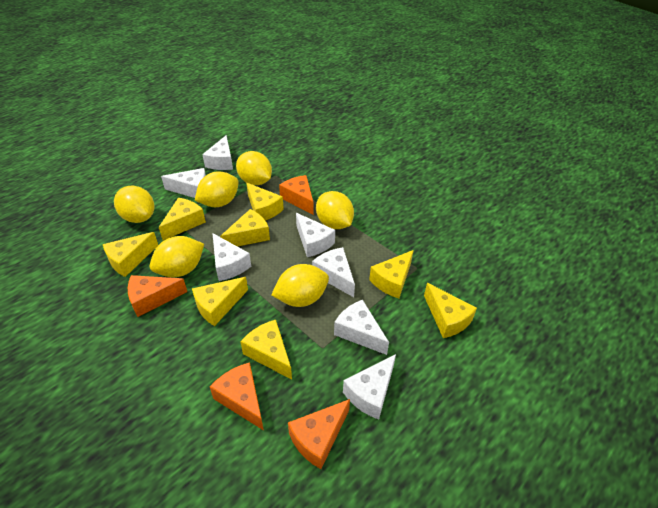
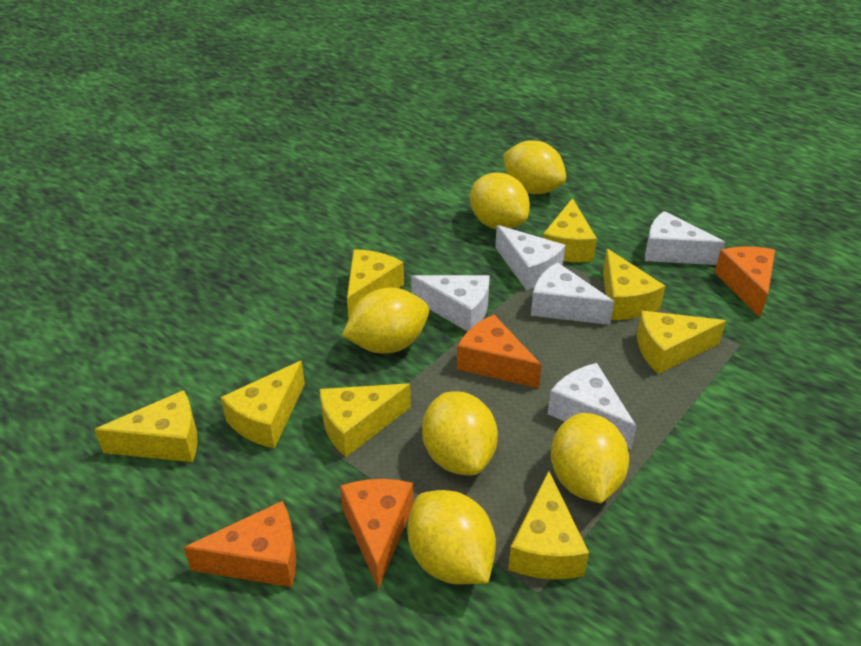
white cheese: [161,168,206,198] [202,135,233,170] [212,233,251,281] [296,213,335,257] [312,247,355,297] [334,300,389,355] [343,354,396,419] = 7 -> [411,275,490,331] [495,225,566,290] [531,262,614,325] [548,363,637,450] [645,211,726,265] = 5

